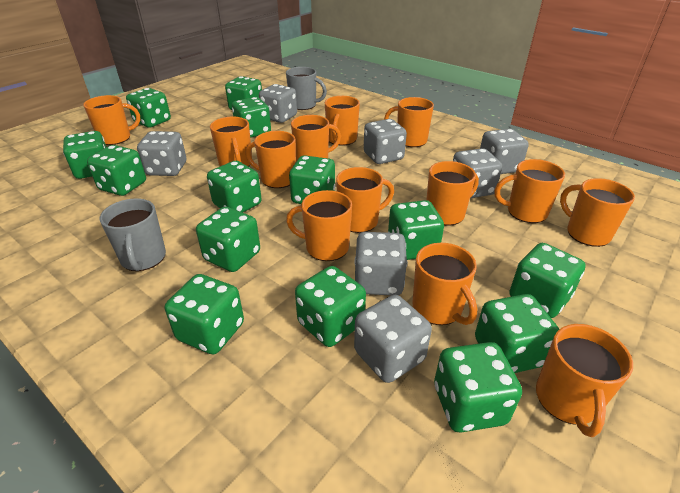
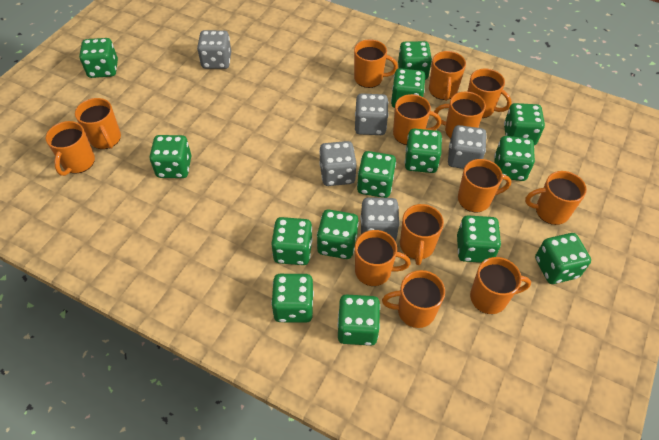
grey dice: [137,131,186,176] [259,84,297,123] [354,232,407,295] [354,295,432,383] [364,119,407,164] [453,148,502,198] [480,129,529,174] = 7 -> [197,30,231,69] [319,141,357,186] [355,93,388,135] [360,197,400,241] [448,125,487,169] = 5
grey mug: [100,198,166,271] [286,67,327,110] = 2 -> none = 0

